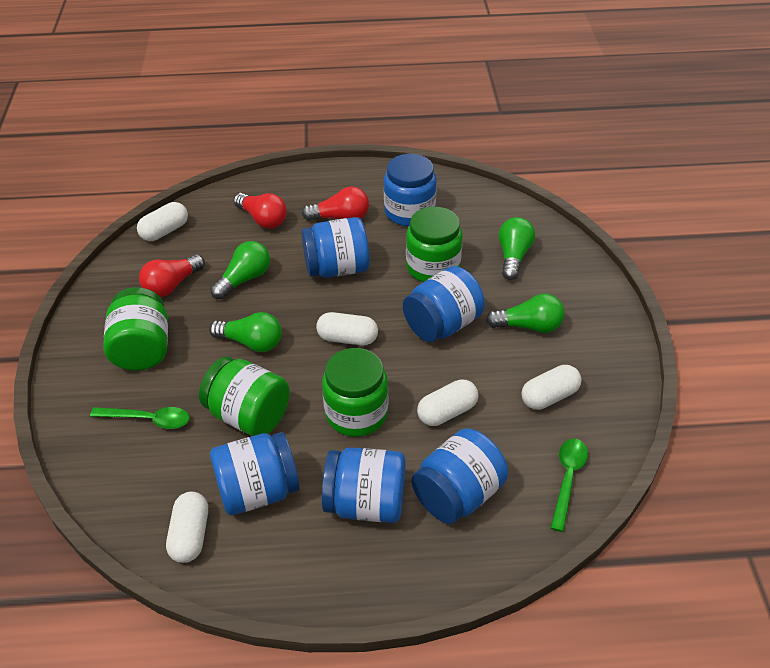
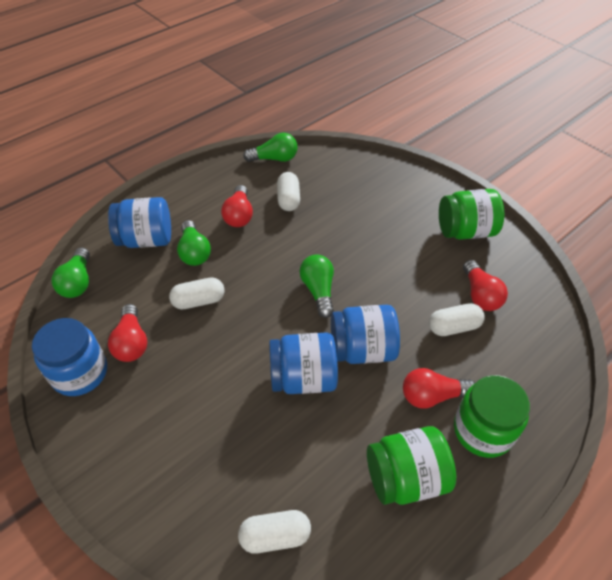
blue jar: [210,432,300,515] [301,217,370,278] [322,447,406,523] [384,154,437,227] [403,266,485,342] [412,428,508,524] = 6 -> [32,318,107,396] [108,197,171,248] [269,332,338,394] [331,305,400,364] = 4
green jar: [103,287,168,371] [199,357,290,436] [322,348,388,437] [406,207,463,282] = 4 -> [367,426,456,505] [439,189,504,240] [454,375,530,458] = 3
green spoon: [90,407,190,429] [550,439,588,532] = 2 -> none = 0
red light bulb: [139,254,205,297] [234,193,287,229] [302,186,369,221] = 3 -> [108,304,147,362] [221,185,253,227] [403,368,475,409] [463,260,508,311] = 4
white capsule: [137,202,188,241] [166,492,208,563] [316,312,378,345] [417,380,479,426] [521,365,582,410] = 5 -> [169,277,225,310] [238,510,311,553] [277,172,300,211] [429,303,485,336] = 4

